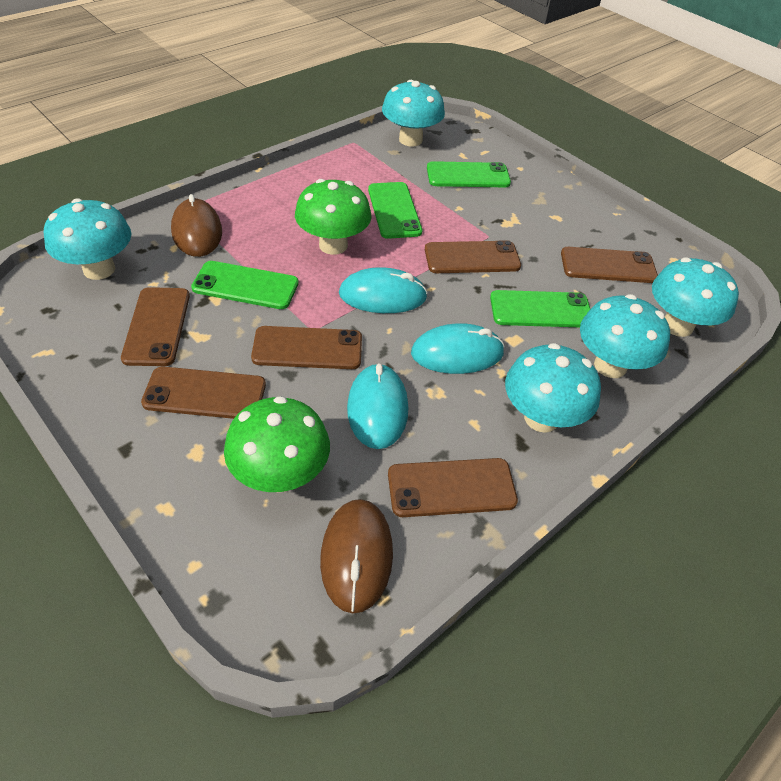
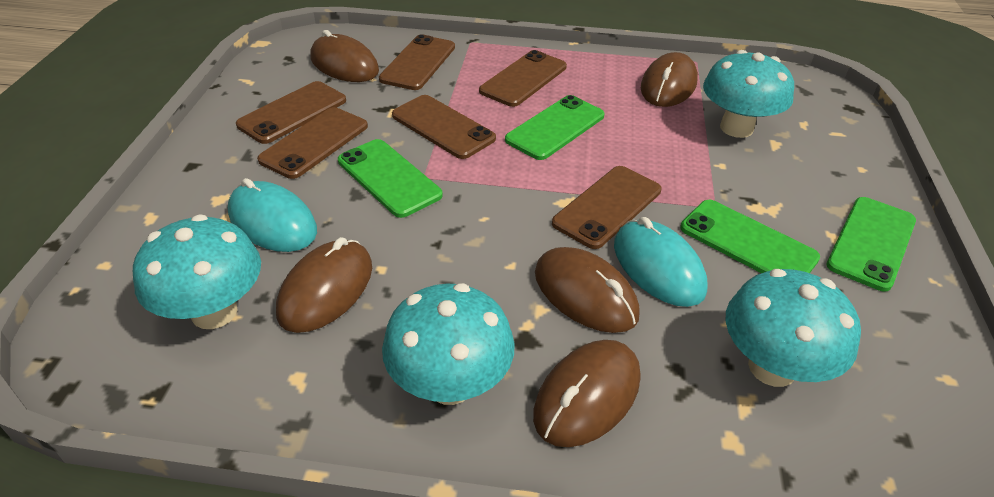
brown mouse: [171,194,222,257] [320,499,393,614] = 2 -> [276,237,372,333] [311,30,379,82] [533,340,640,447] [535,247,640,333] [641,52,698,107] = 5
green mushroom: [224,396,330,492] [295,179,372,255] = 2 -> none = 0
turquoise mouse: [339,267,428,313] [347,363,408,449] [411,323,505,374] = 3 -> [228,178,317,252] [614,217,708,307] = 2
turquoise mushroom: [44,198,131,280] [382,80,445,146] [505,343,601,433] [580,294,670,378] [652,257,739,337] = 5 -> [133,214,261,329] [382,283,515,405] [703,50,794,138] [726,269,861,387] = 4

